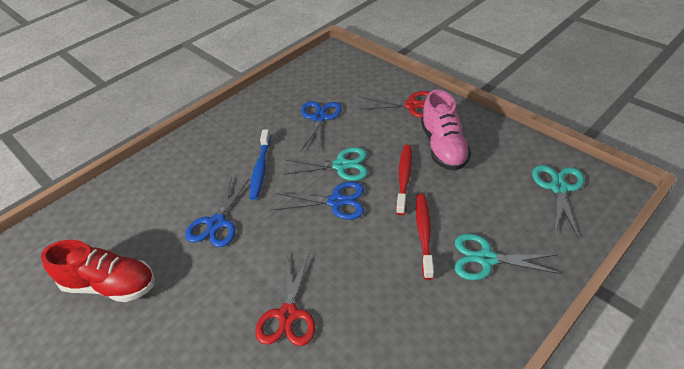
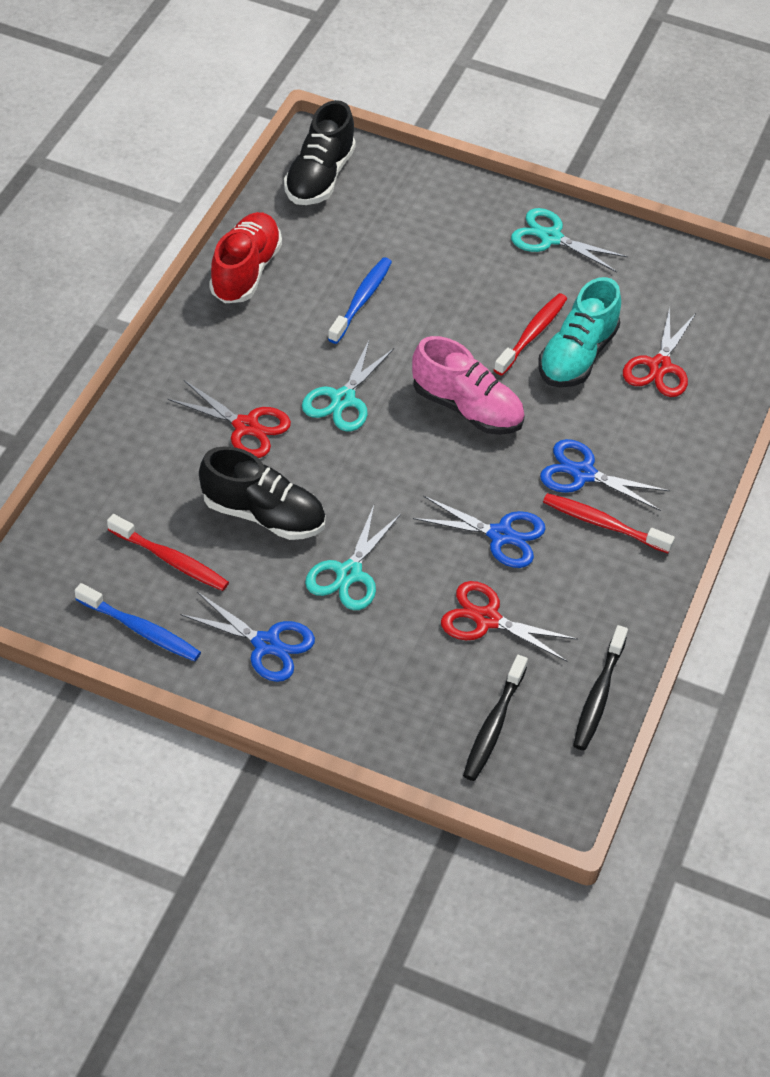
black shoe: none = 0 -> [199,446,325,540] [284,100,356,205] = 2
black toothbrush: none = 0 -> [463,655,528,781] [573,625,628,750] = 2
blue toothbrush: [250,129,271,200] = 1 -> [75,583,201,662] [328,257,392,344] = 2
red scissors: [255,254,316,346] [360,91,430,118] = 2 -> [168,380,291,458] [441,581,578,662] [623,307,696,397] = 3
red toothbrush: [396,145,412,215] [416,194,434,280] = 2 -> [107,514,229,591] [494,293,567,376] [543,493,675,553] = 3
turquoise shoe: none = 0 -> [538,277,621,387] = 1

